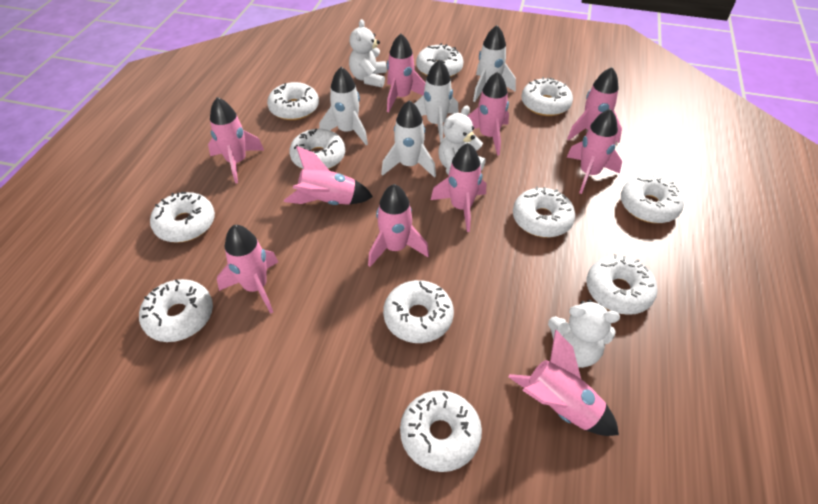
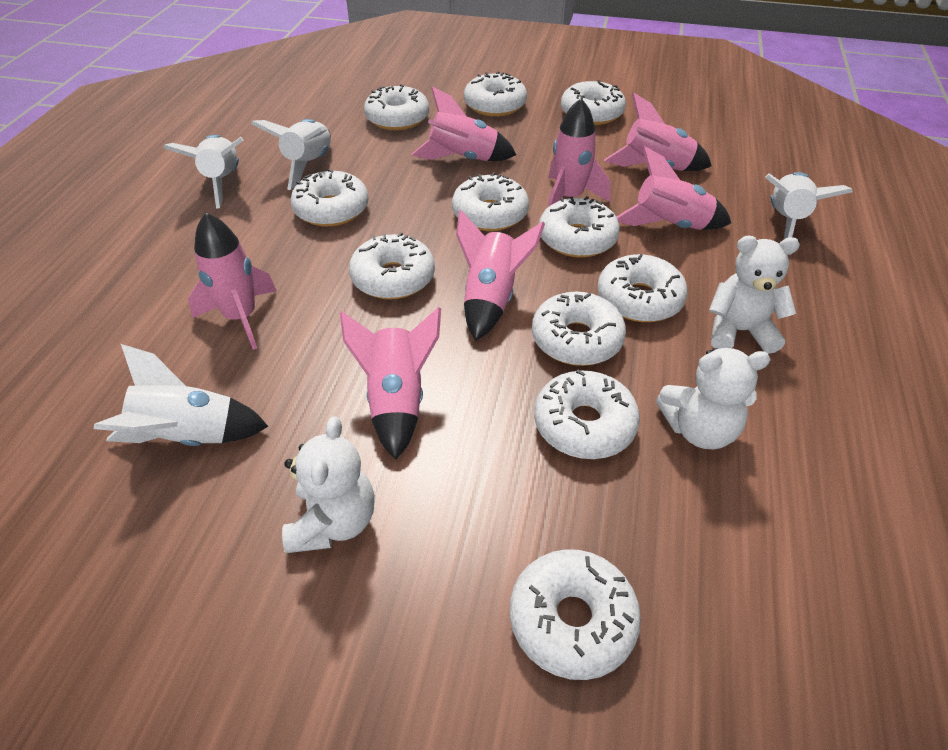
pink rocket: [208,97,264,183] [217,225,278,314] [284,146,373,205] [368,184,429,267] [387,34,425,112] [431,143,486,232] [468,71,509,155] [508,329,619,436] [567,67,622,143] [567,109,622,194] = 10 -> [188,213,277,350] [340,307,441,460] [412,86,516,161] [456,210,545,341] [548,98,611,207] [604,92,712,171] [616,146,731,230] = 7

